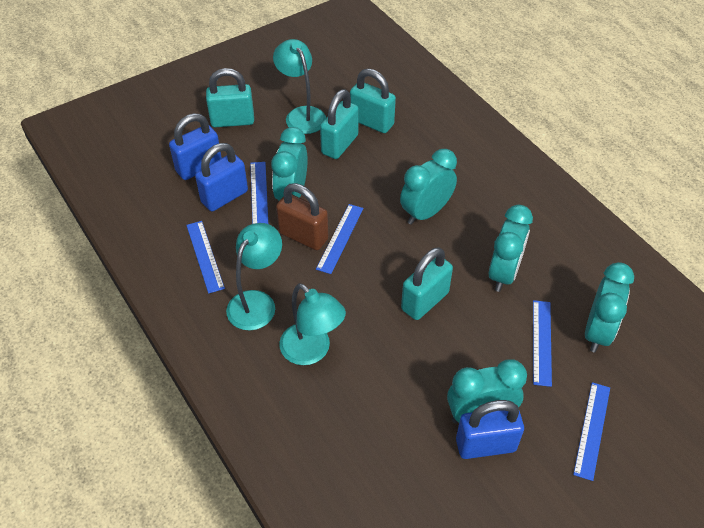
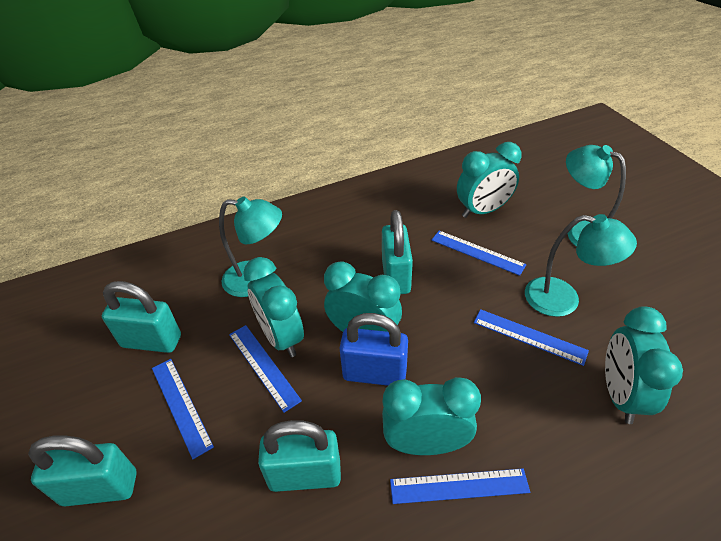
blue padlock: [169,113,222,180] [195,143,248,211] [456,400,524,459] = 3 -> [340,313,408,386] = 1
brown padlock: [276,183,328,250] = 1 -> none = 0

